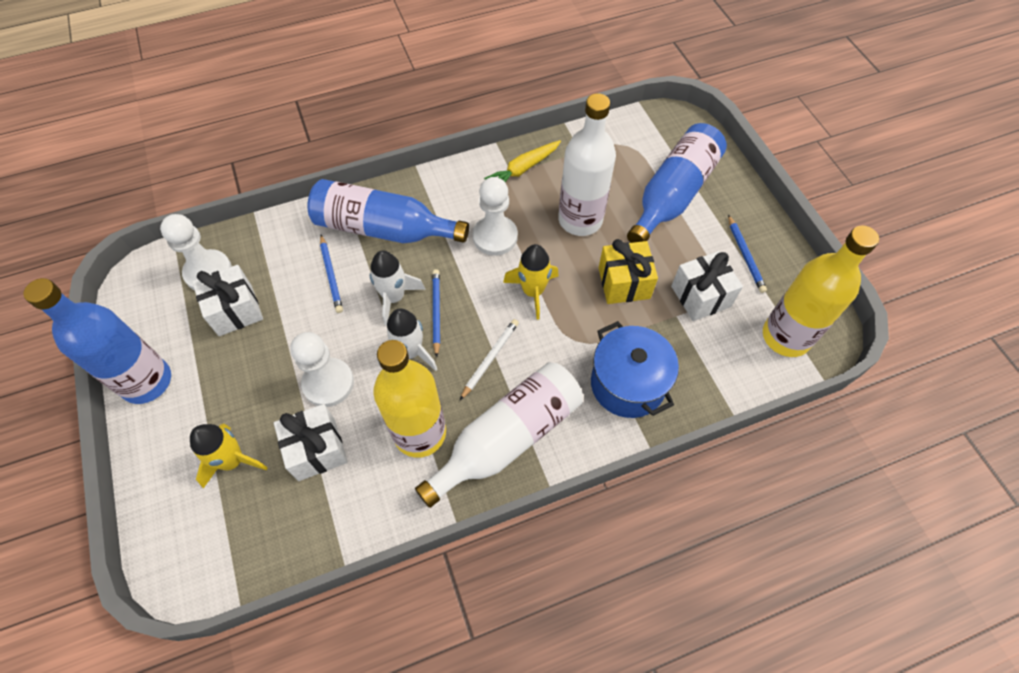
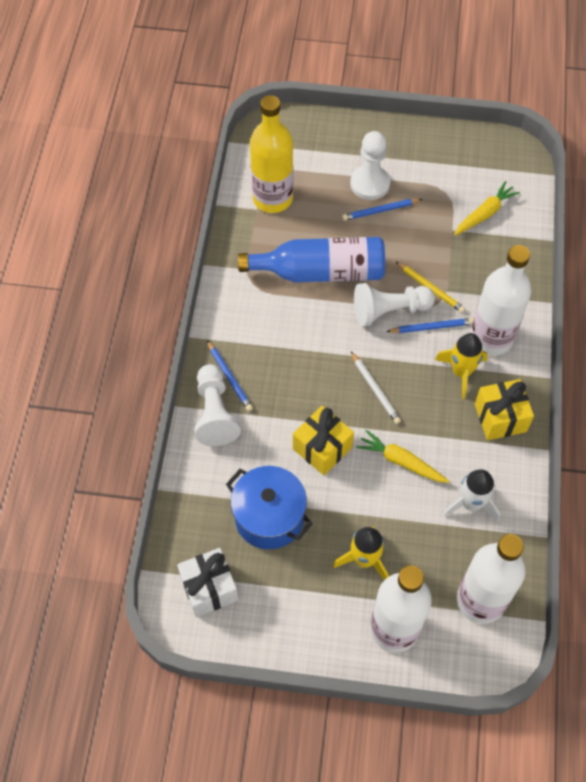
blue bottle: [23,278,171,404] [307,179,469,243] [627,123,727,243] = 3 -> [238,237,385,282] = 1
white bottle: [415,362,583,508] [558,93,616,236] = 2 -> [370,565,432,652] [457,534,525,624] [471,245,531,356] = 3
white gift: [192,265,263,336] [274,404,348,481] [671,251,743,321] = 3 -> [177,548,238,617] = 1
white rocket: [369,251,426,326] [378,308,437,371] = 2 -> [443,469,500,522] = 1
yellow bottle: [373,340,446,458] [763,225,879,357] = 2 -> [250,95,293,213] = 1
yellow carrot: [484,140,561,182] = 1 -> [356,430,450,483] [454,181,520,235] = 2
yellow gift: [599,239,658,304] = 1 -> [293,406,354,475] [475,379,534,440] = 2
yellow pencil: none = 0 -> [396,262,465,313] = 1

